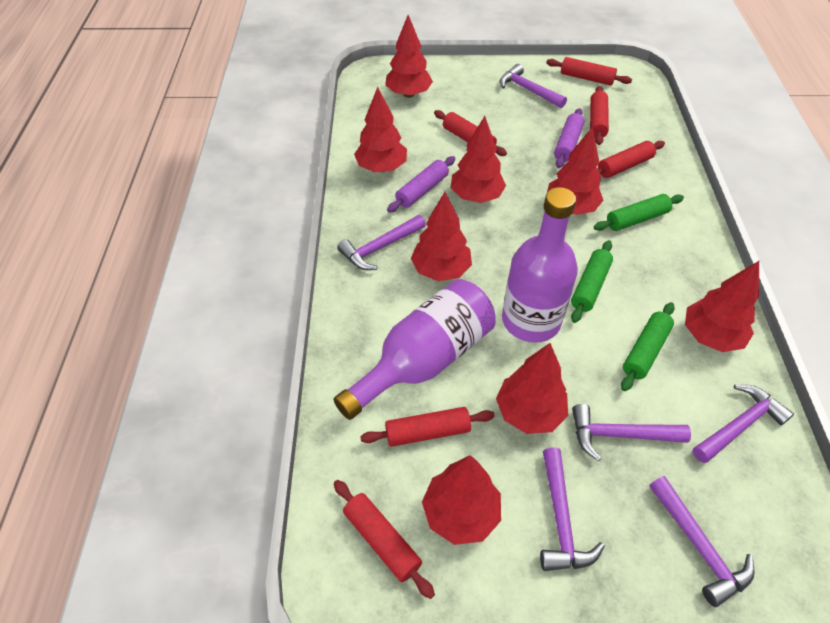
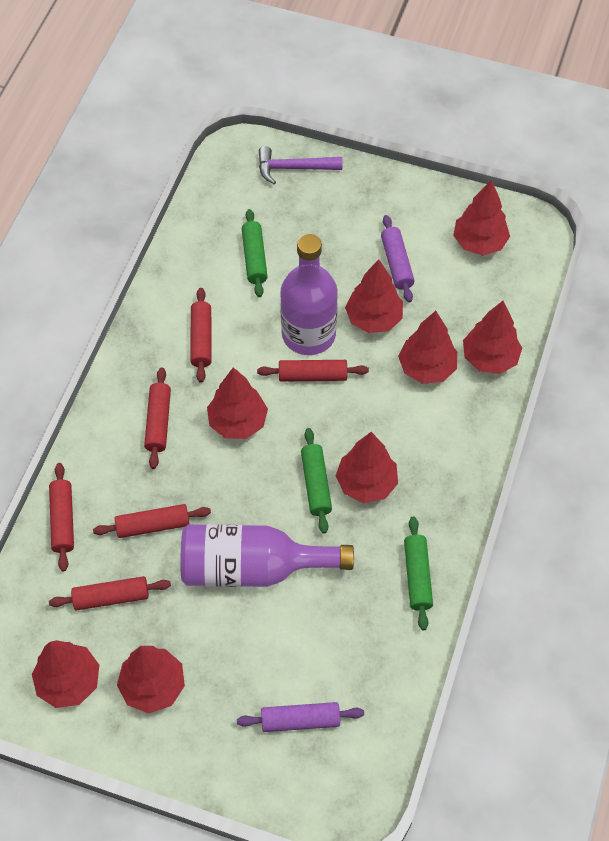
purple hammer: [337,215,426,270] [500,64,567,108] [540,448,605,571] [572,404,691,461] [649,476,755,607] [693,384,794,463] = 6 -> [259,146,342,184] = 1

